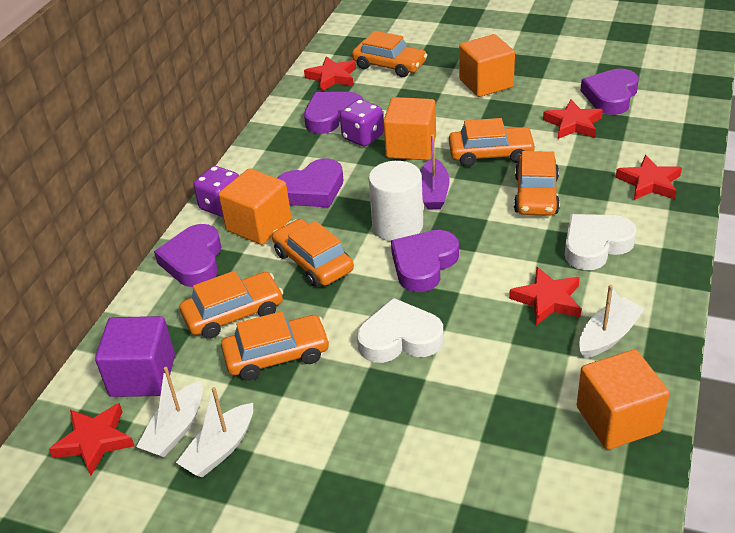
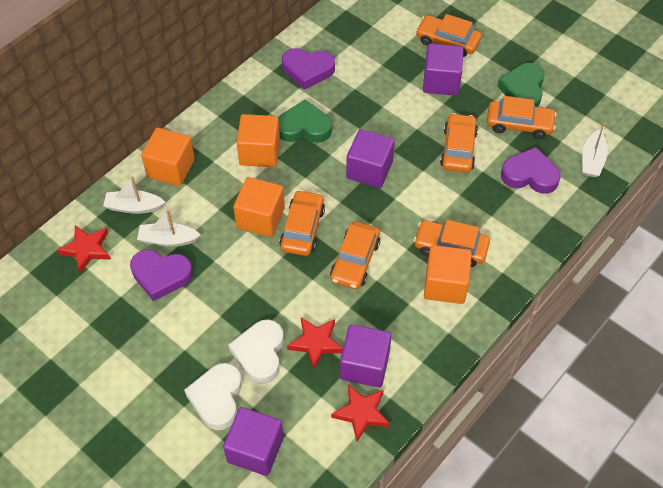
green heart: none = 0 -> [278,100,332,143] [497,63,545,107] = 2
purple boat: [420,135,450,209] = 1 -> none = 0
purple cube: [95,316,175,397] = 1 -> [223,407,284,476] [340,324,392,388] [346,129,395,188] [423,44,464,96] = 4
purple dice: [193,166,239,217] [340,99,384,146] = 2 -> none = 0
purple heart: [154,224,222,287] [278,158,343,208] [304,92,364,134] [391,230,459,292] [581,68,639,115] = 5 -> [130,250,193,301] [282,48,335,90] [501,147,561,194] = 3
red star: [49,403,134,476] [304,56,356,92] [509,267,581,325] [543,100,603,139] [616,155,682,200] = 5 -> [57,225,111,273] [287,317,343,370] [331,384,390,441] = 3
white cylinder: [369,161,423,241] = 1 -> none = 0

